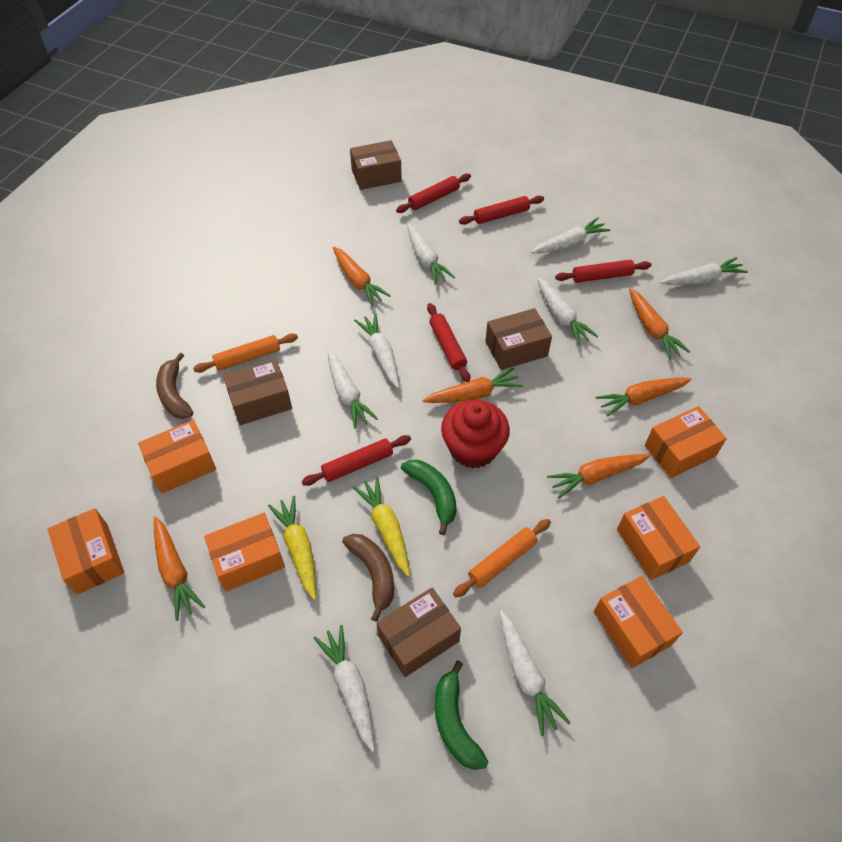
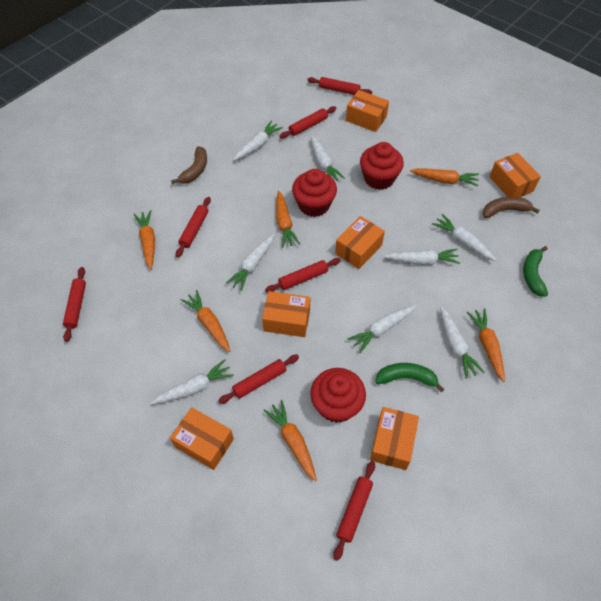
brown box: [223,359,292,425] [350,140,402,190] [376,588,461,677] [485,308,552,370] = 4 -> none = 0
orange rolling pin: [193,333,298,373] [453,519,551,598] = 2 -> none = 0
red cupcake: [441,400,510,469] = 1 -> [292,169,337,217] [310,368,366,423] [360,142,404,190] = 3
red rolling pin: [302,435,411,486] [396,173,471,213] [427,303,470,382] [459,196,544,225] [555,260,651,283] = 5 -> [63,267,86,342] [176,197,211,258] [218,355,299,404] [265,258,341,293] [279,106,336,138] [307,77,372,95] [333,461,375,561] = 7
yellow carrot: [268,496,316,600] [353,477,410,577] = 2 -> none = 0

